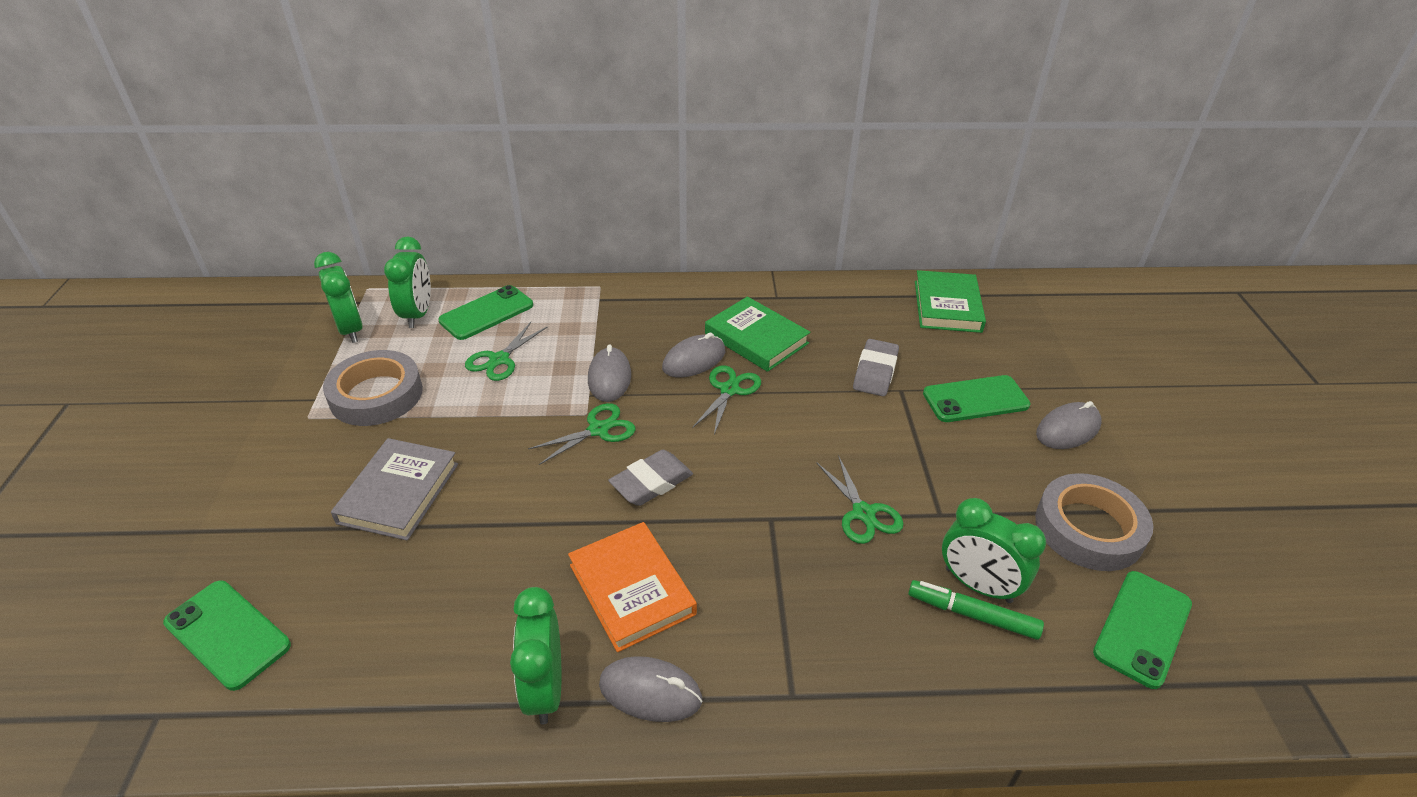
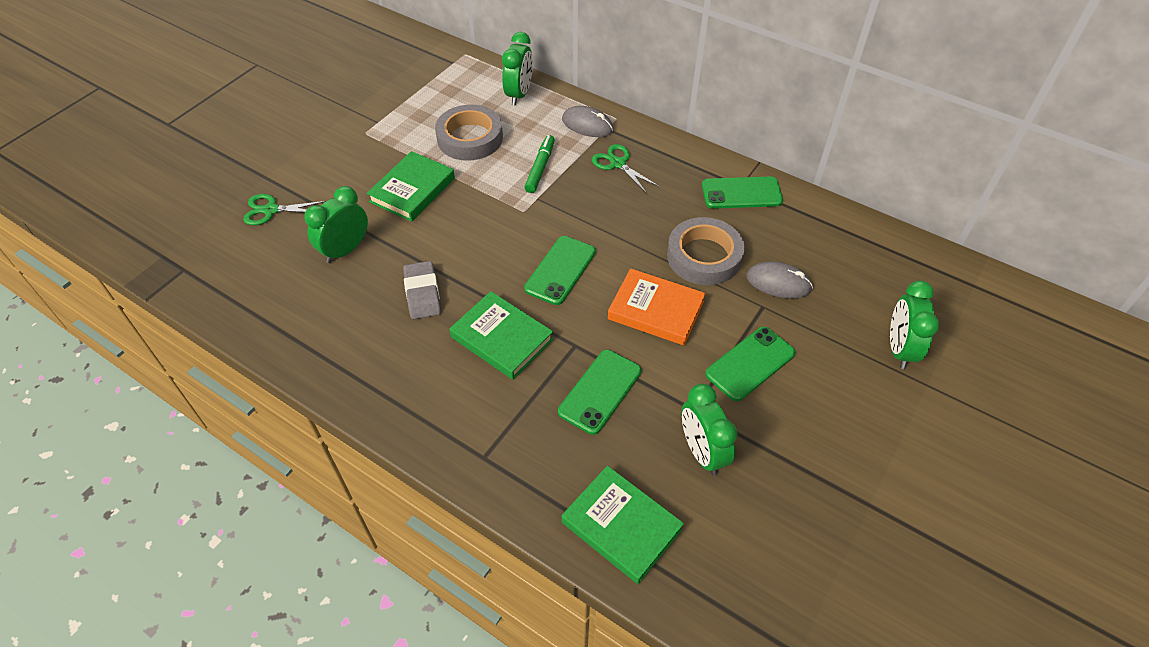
green book: [705,296,810,372] [915,270,986,333] = 2 -> [367,151,455,222] [449,291,553,380] [562,466,684,584] = 3
green scissors: [465,322,548,381] [528,403,636,465] [692,365,761,435] [816,455,904,544] = 4 -> [243,194,326,225] [592,144,660,194] = 2
grey book: [331,438,458,541] = 1 -> none = 0
grey eraser: [608,450,693,506] [853,339,899,396] = 2 -> [403,261,441,319] = 1
grey mouse: [588,344,631,402] [599,656,702,722] [662,333,725,377] [1036,401,1102,449] = 4 -> [562,106,614,137] [746,261,813,299] = 2

